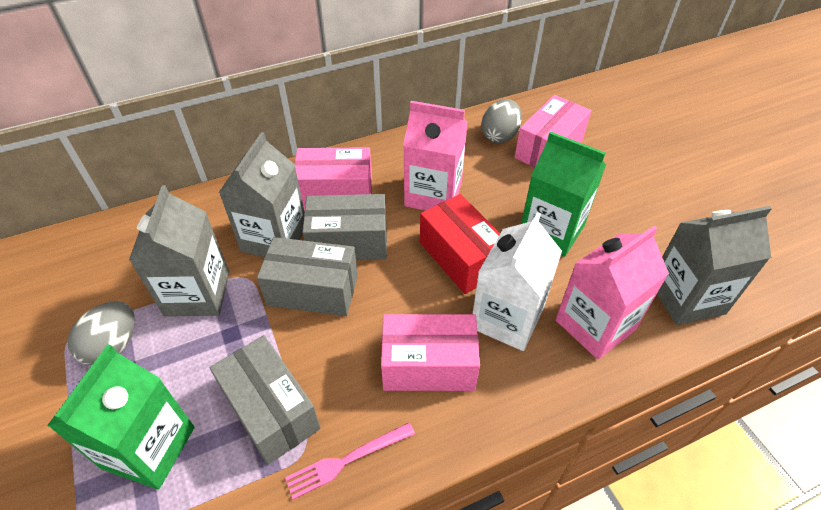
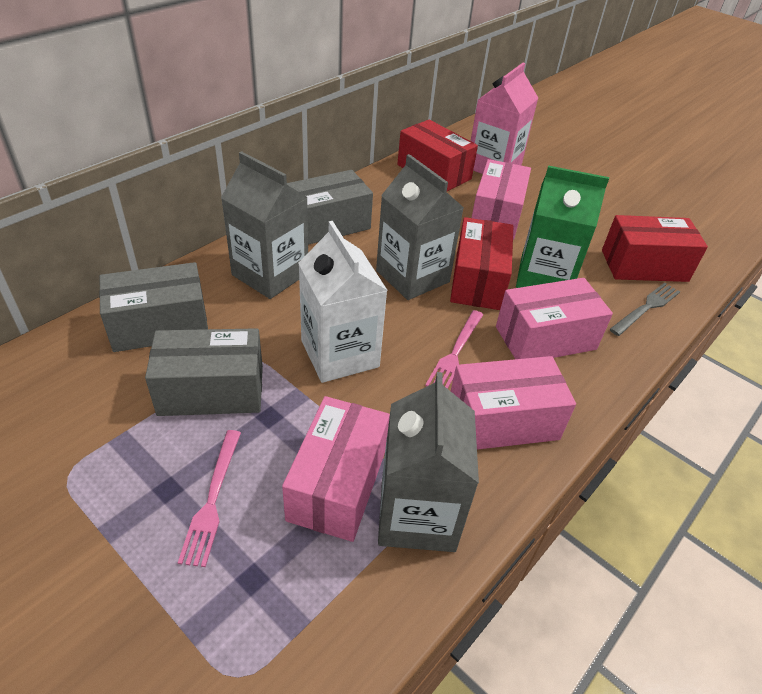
green carton: [47,344,195,489] [521,131,606,257] = 2 -> [516,165,609,288] = 1
grey egg: [67,301,135,365] [481,99,522,143] = 2 -> none = 0
grey fork: none = 0 -> [610,283,680,336] = 1
pink box: [294,147,372,209] [381,314,480,391] [514,95,591,168] = 3 -> [282,396,390,542] [451,356,576,450] [472,159,531,240] [496,278,613,359] = 4
pink carton: [403,101,468,211] [555,226,669,359] = 2 -> [471,63,538,174] = 1
pink fork: [285,423,415,500] = 1 -> [178,430,241,567] [425,310,483,389] = 2
red box: [420,194,500,294] = 1 -> [397,120,478,191] [450,217,513,310] [602,215,708,282] = 3

